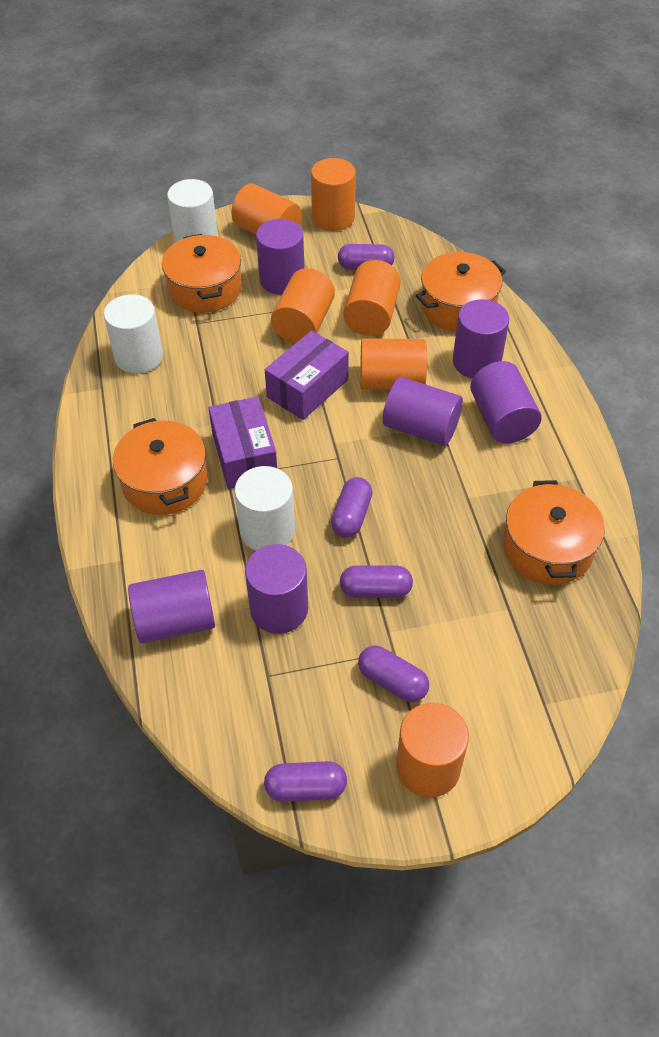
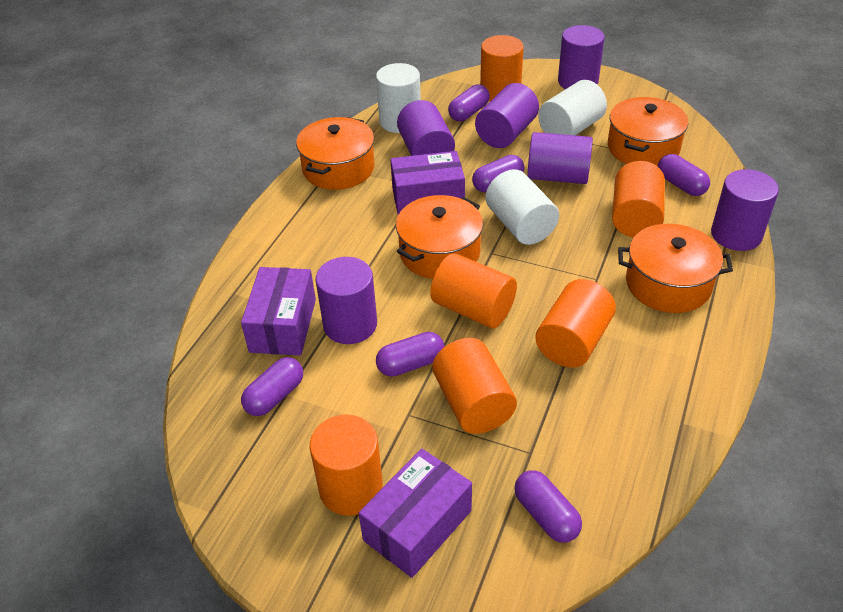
purple box: [209,397,277,489] [265,330,349,420] = 2 -> [241,267,316,355] [359,448,472,578] [390,151,465,215] = 3
purple capsule: [264,761,347,802] [331,477,372,538] [338,244,395,270] [340,565,413,598] [358,646,429,702] = 5 -> [241,357,303,416] [376,332,445,377] [448,84,490,121] [472,155,525,192] [514,470,582,543] [658,154,710,196] = 6

